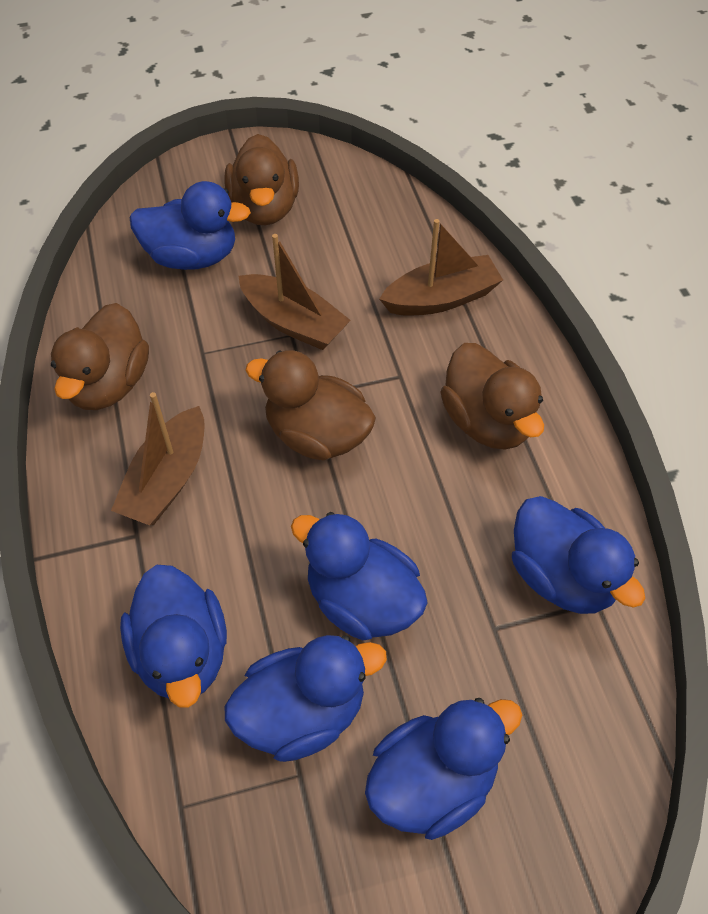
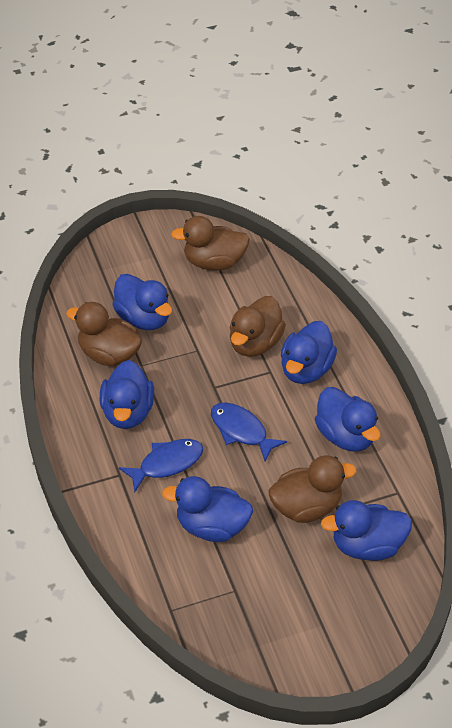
blue fish: none = 0 -> [119,439,203,492] [211,402,287,462] = 2
brown boat: [111,392,205,525] [239,234,351,350] [379,219,503,316] = 3 -> none = 0

